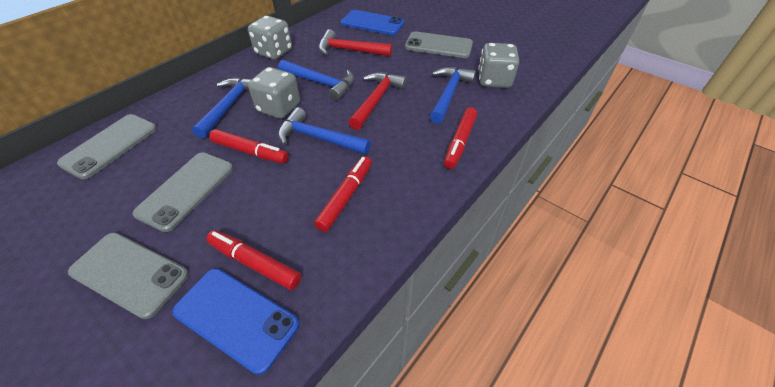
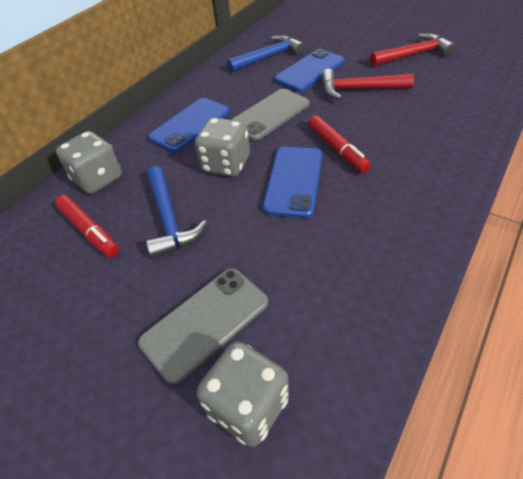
blue hammer: [192,77,251,138] [278,60,354,100] [278,107,371,155] [430,67,476,124] = 4 -> [146,166,207,258] [227,35,305,72] = 2
blue phone: [172,268,300,375] [341,10,405,35] = 2 -> [148,98,230,153] [263,147,322,218] [274,49,345,92] = 3
grey phone: [57,114,157,179] [68,233,189,319] [132,152,233,232] [405,31,473,58] = 4 -> [138,268,268,384] [231,89,309,141] = 2
red marker: [206,230,302,290] [209,129,289,164] [314,156,372,232] [444,107,477,169] = 4 -> [55,195,119,258] [308,115,371,173] = 2

